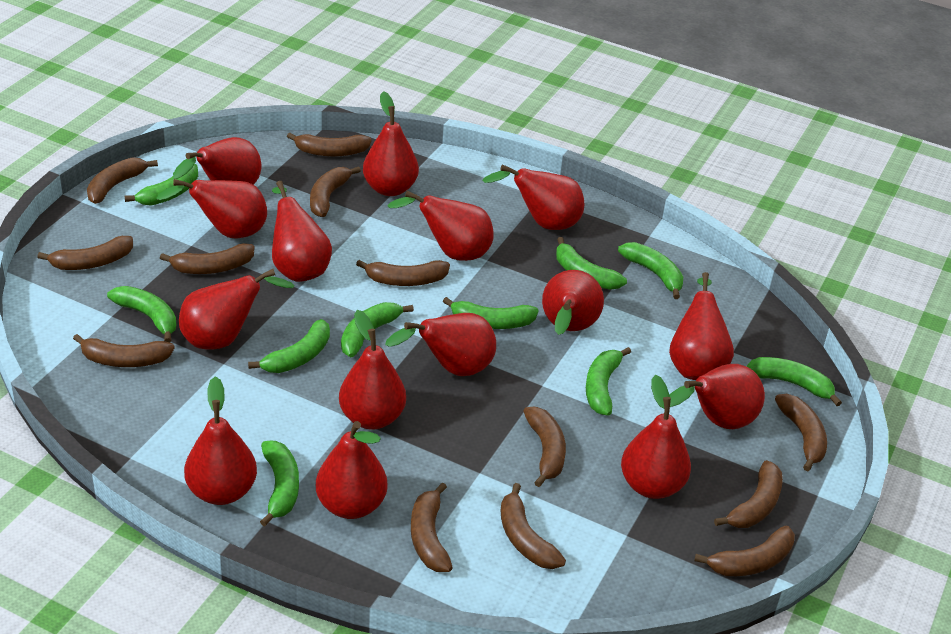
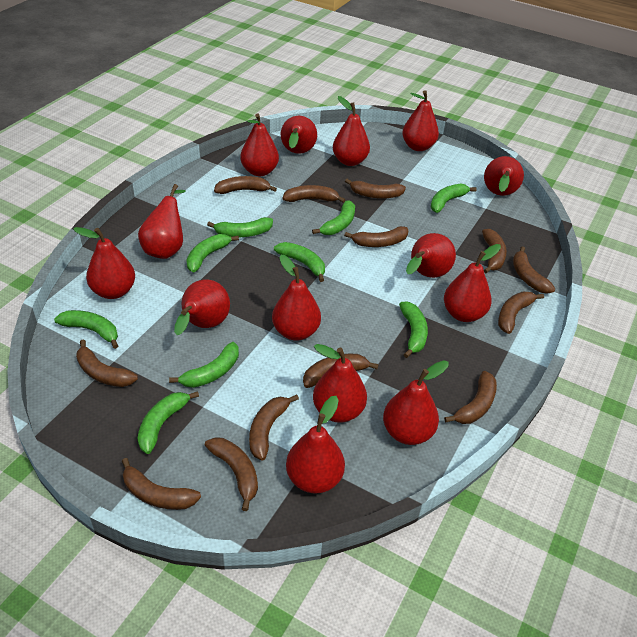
green banana: [107,286,177,342] [125,164,198,206] [248,319,330,373] [260,441,299,526] [341,302,414,357] [443,297,539,329] [556,237,627,290] [586,347,631,416] [618,242,683,299] [746,357,842,406] = 10 -> [54,310,118,349] [137,391,199,454] [169,342,239,388] [186,234,239,273] [207,217,273,237] [274,242,325,282] [312,200,355,235] [399,302,428,358] [431,183,477,213] = 9
red pear: [156,179,267,239] [173,137,261,185] [179,269,295,350] [184,377,257,505] [272,181,332,282] [316,421,388,519] [339,310,406,430] [363,91,419,196] [385,313,496,376] [387,191,494,261] [482,165,584,230] [542,270,604,335] [621,375,691,499] [669,272,734,380] [670,364,765,429] = 15 -> [73,227,135,299] [138,184,186,259] [174,279,230,335] [240,113,279,176] [272,255,321,341] [281,116,317,154] [286,396,345,493] [313,344,367,423] [333,96,370,166] [383,360,449,445] [402,90,439,151] [406,233,456,278] [444,244,501,322] [484,156,524,196] = 14

